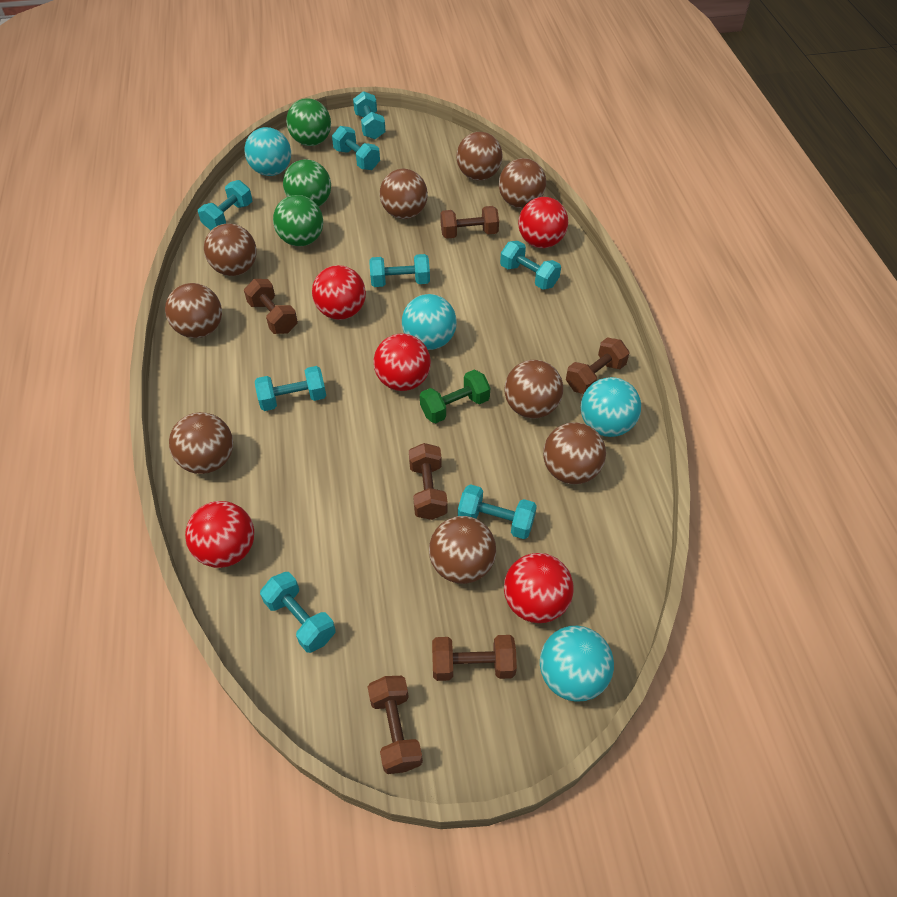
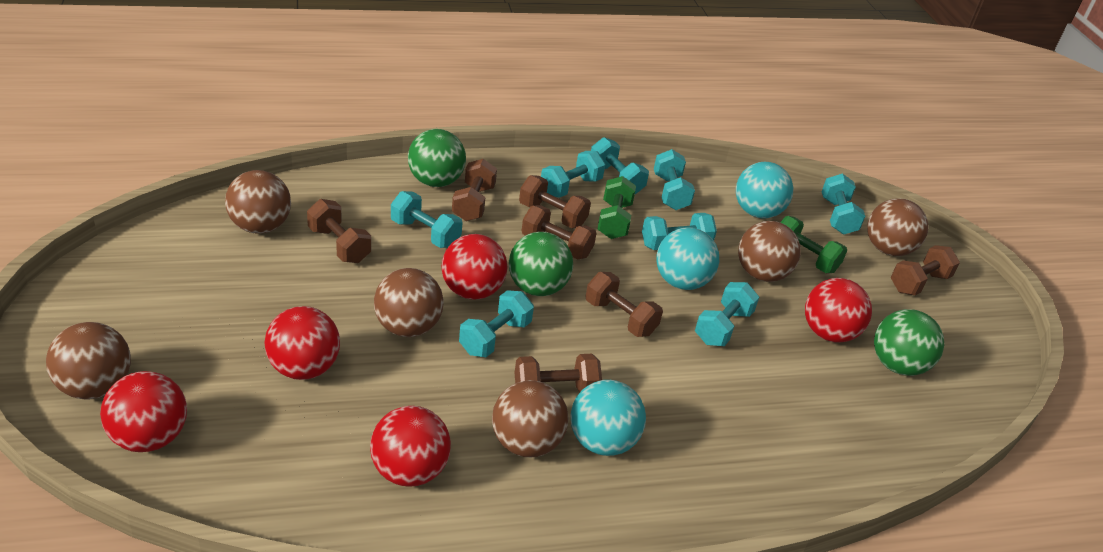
brown ball: [165,283,222,338] [169,412,233,474] [204,223,257,276] [380,169,428,219] [429,516,496,584] [456,132,503,181] [499,158,546,208] [504,360,563,419] [543,422,606,484] = 9 -> [46,322,131,400] [225,170,291,234] [374,268,444,337] [492,380,569,457] [738,221,801,282] [867,198,928,256] = 6
brown dumbbell: [244,279,298,334] [368,676,423,774] [409,443,448,520] [432,635,517,681] [440,206,499,239] [566,337,629,394] = 6 -> [307,199,371,263] [452,159,497,221] [514,354,602,392] [519,175,591,228] [522,205,597,260] [585,272,663,337] [891,245,960,295] = 7
green dumbbell: [420,370,490,423] = 1 -> [597,176,636,239] [780,216,847,273] = 2
turquoise ball: [244,127,291,176] [402,294,457,350] [540,626,614,702] [581,377,641,437] = 4 -> [570,380,646,456] [656,228,719,290] [736,162,793,218] = 3

